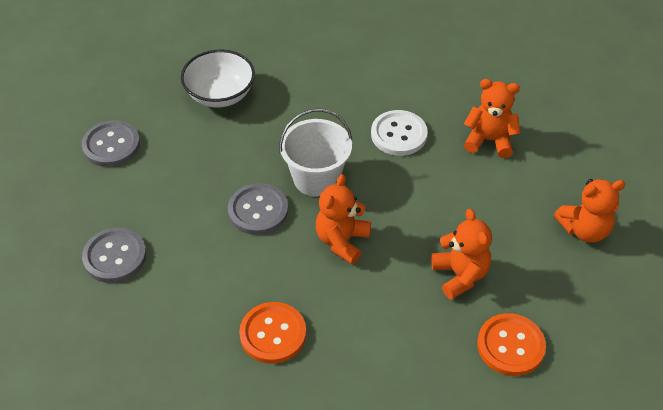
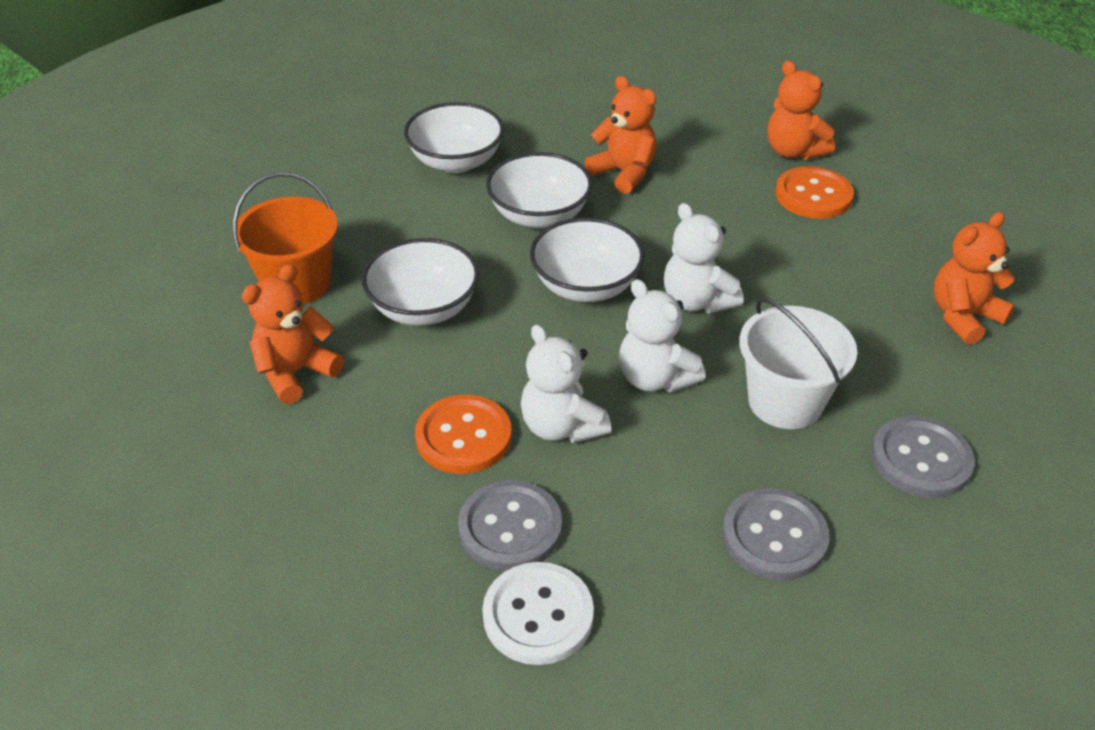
orange bucket: none = 0 -> [233,172,338,305] = 1
white bowl: [181,50,255,108] = 1 -> [362,238,479,326] [404,102,504,173] [486,152,592,228] [530,218,645,302] = 4
white teddy bear: none = 0 -> [521,324,611,443] [619,279,706,393] [664,203,744,314] = 3

